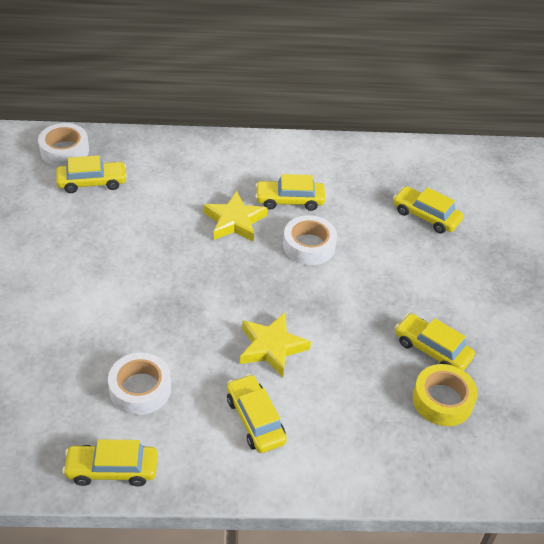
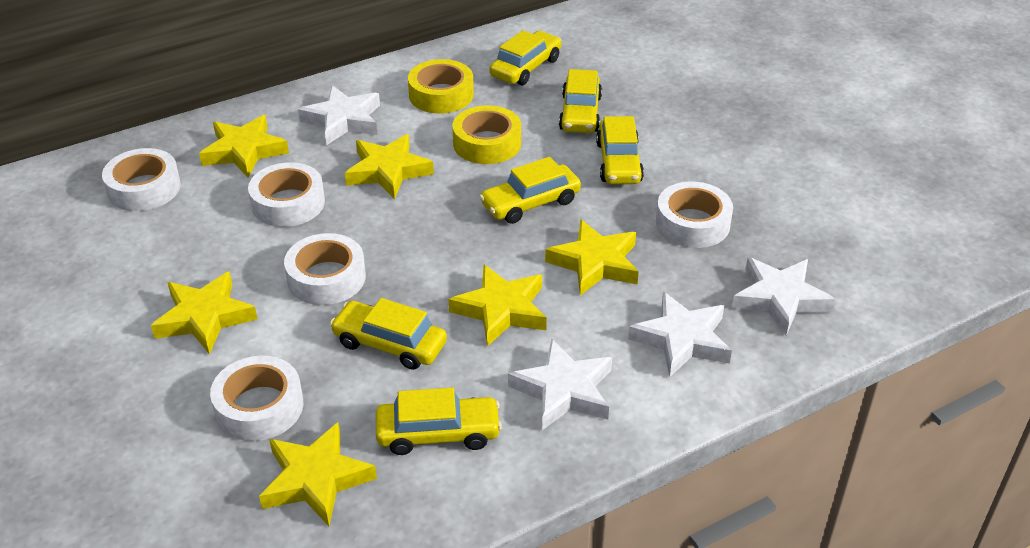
white star: none = 0 -> [298,85,380,145] [508,339,612,430] [628,292,732,377] [732,257,835,335] = 4
white tape: [38,123,89,166] [108,352,171,415] [283,215,337,265] = 3 -> [102,148,181,211] [210,356,303,441] [248,162,325,227] [284,233,366,305] [656,182,733,248] = 5
yellow star: [204,191,267,242] [240,313,311,377] = 2 -> [151,271,258,355] [199,115,289,178] [259,422,377,526] [345,134,434,199] [449,265,547,346] [545,219,639,295] = 6
yellow tape: [413,364,478,426] = 1 -> [408,59,474,114] [452,105,521,164] = 2

